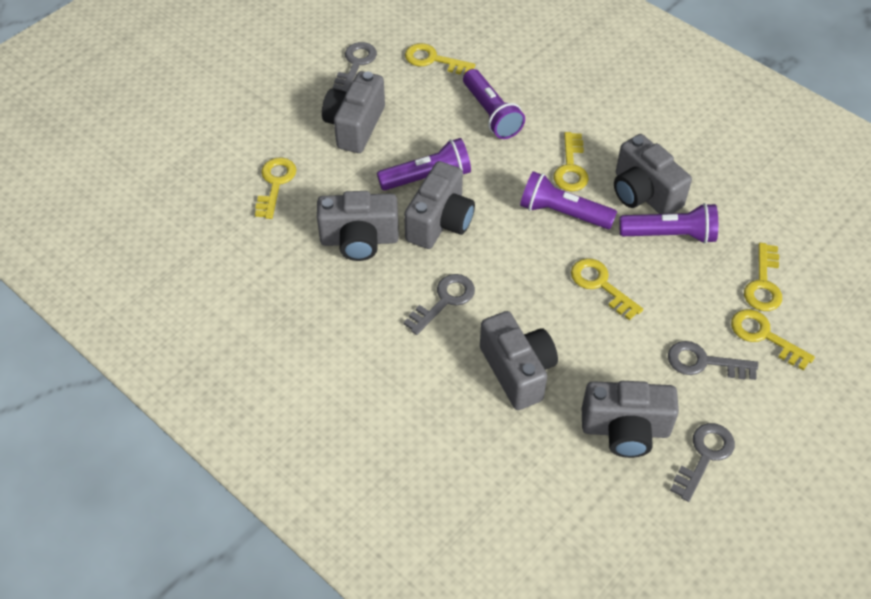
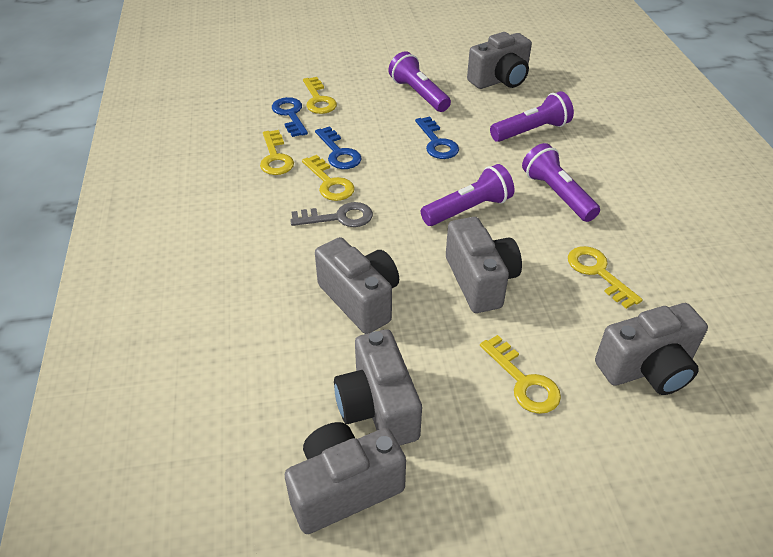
blue key: none = 0 -> [272,97,308,137] [315,126,362,169] [415,116,459,159] = 3
grey key: [333,42,377,92] [403,274,475,335] [668,341,758,380] [670,423,735,502] = 4 -> [290,202,373,227] = 1
yellow key: [255,157,297,219] [405,43,475,75] [553,132,589,191] [571,258,643,320] [731,309,815,371] [744,243,782,311] = 6 -> [260,130,294,175] [302,155,355,201] [303,77,337,114] [480,335,561,414] [568,246,643,309] = 5

